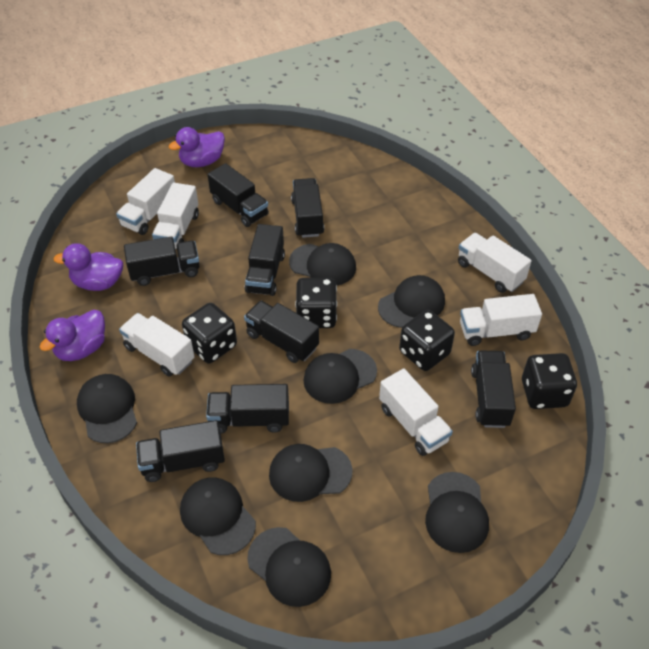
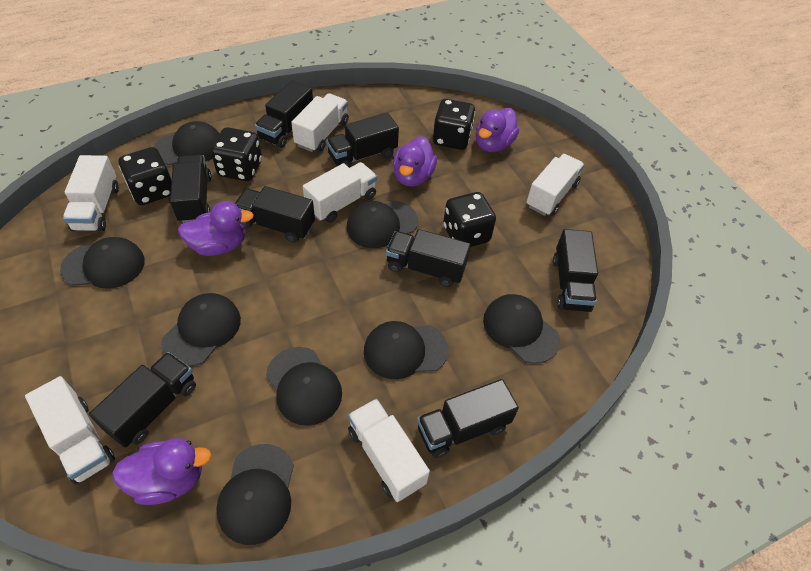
purple duck: [40,310,105,361] [53,243,123,291] [169,127,225,167] = 3 -> [112,438,212,505] [178,201,254,256] [393,136,437,187] [476,108,519,152] = 4

